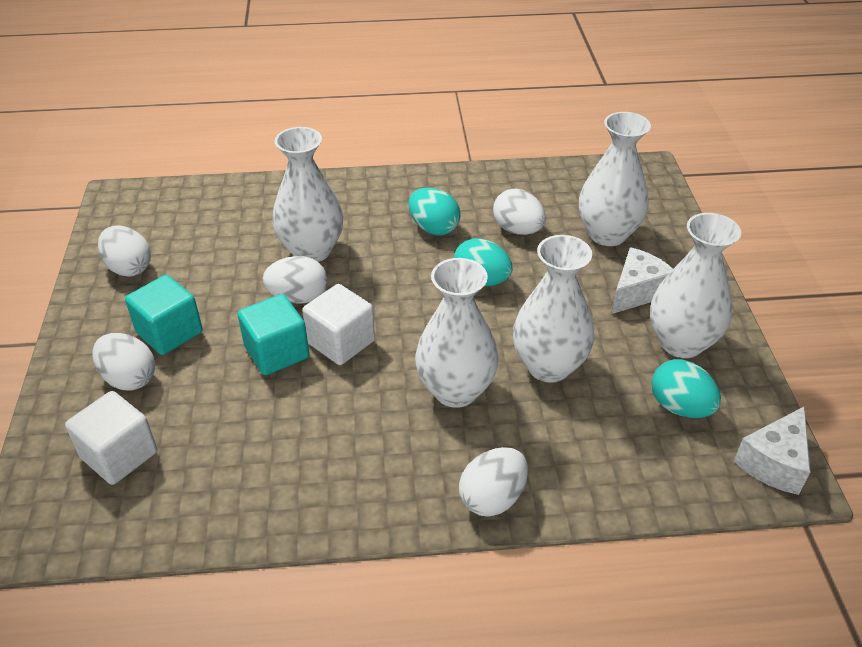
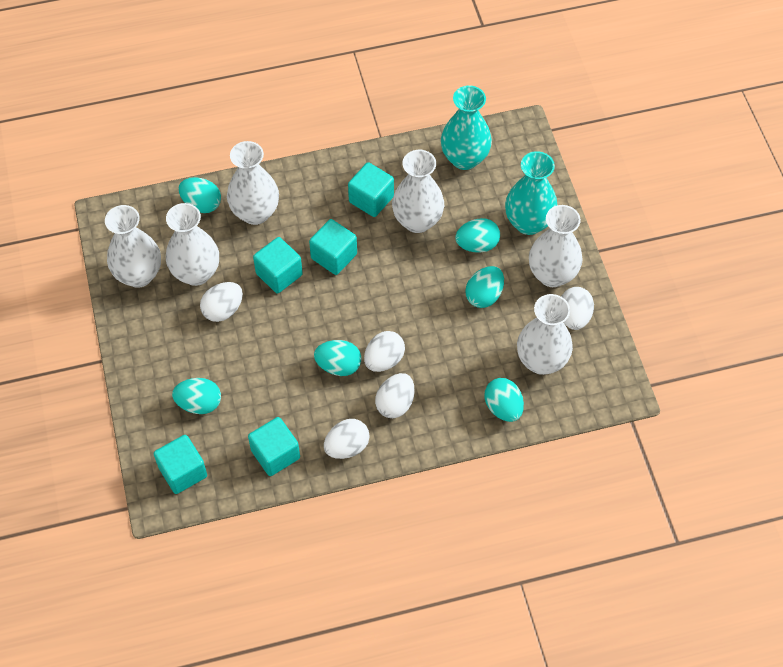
turquoise cube: [125,275,203,355] [238,294,309,375] = 2 -> [154,435,207,494] [248,417,300,476] [253,237,303,293] [309,219,357,275] [348,162,394,217] = 5
turquoise egg: [408,188,460,235] [454,238,512,286] [651,359,721,418] = 3 -> [172,378,221,414] [179,177,221,213] [314,340,361,376] [455,218,500,253] [465,266,504,308] [485,378,524,422] = 6
turquoise vase: none = 0 -> [441,85,492,170] [505,151,557,235] = 2
white cheese: [612,247,673,314] [734,406,810,495] = 2 -> none = 0
white cube: [65,391,157,485] [302,284,375,365] = 2 -> none = 0
white vase: [272,127,343,262] [415,258,499,408] [513,235,594,383] [579,112,651,246] [650,213,741,358] = 5 -> [105,205,161,288] [166,203,219,286] [227,141,279,225] [392,150,444,233] [517,294,573,375] [529,205,583,287] = 6

